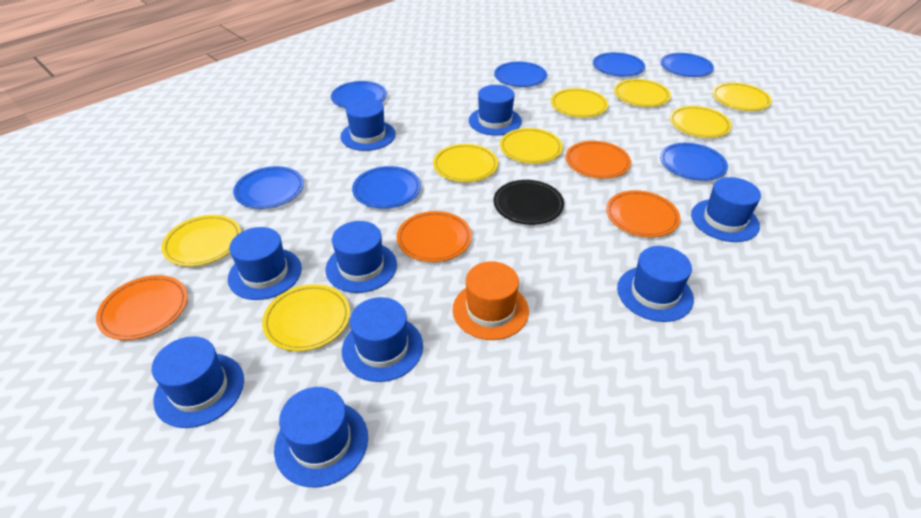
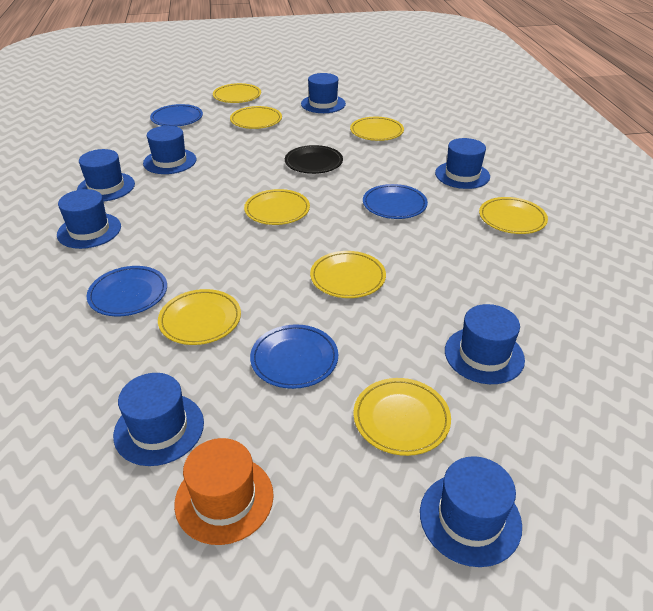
blue hat: [152,336,244,428] [228,227,302,300] [274,387,368,487] [326,221,397,293] [340,98,396,151] [342,297,423,382] [469,85,522,136] [617,246,694,322] [691,177,761,242] = 9 -> [57,189,121,249] [77,149,135,202] [113,373,204,466] [143,126,196,174] [301,73,346,113] [420,456,522,567] [435,138,490,189] [445,304,525,384] = 8
blue plate: [233,166,304,209] [331,81,387,108] [352,166,421,209] [494,61,547,87] [593,52,645,77] [660,53,714,77] [660,143,728,181] = 7 -> [87,266,167,316] [150,104,203,127] [250,324,338,389] [363,184,428,219] = 4
orange plate: [96,275,188,340] [397,211,472,262] [565,141,631,179] [606,190,680,237] = 4 -> none = 0

